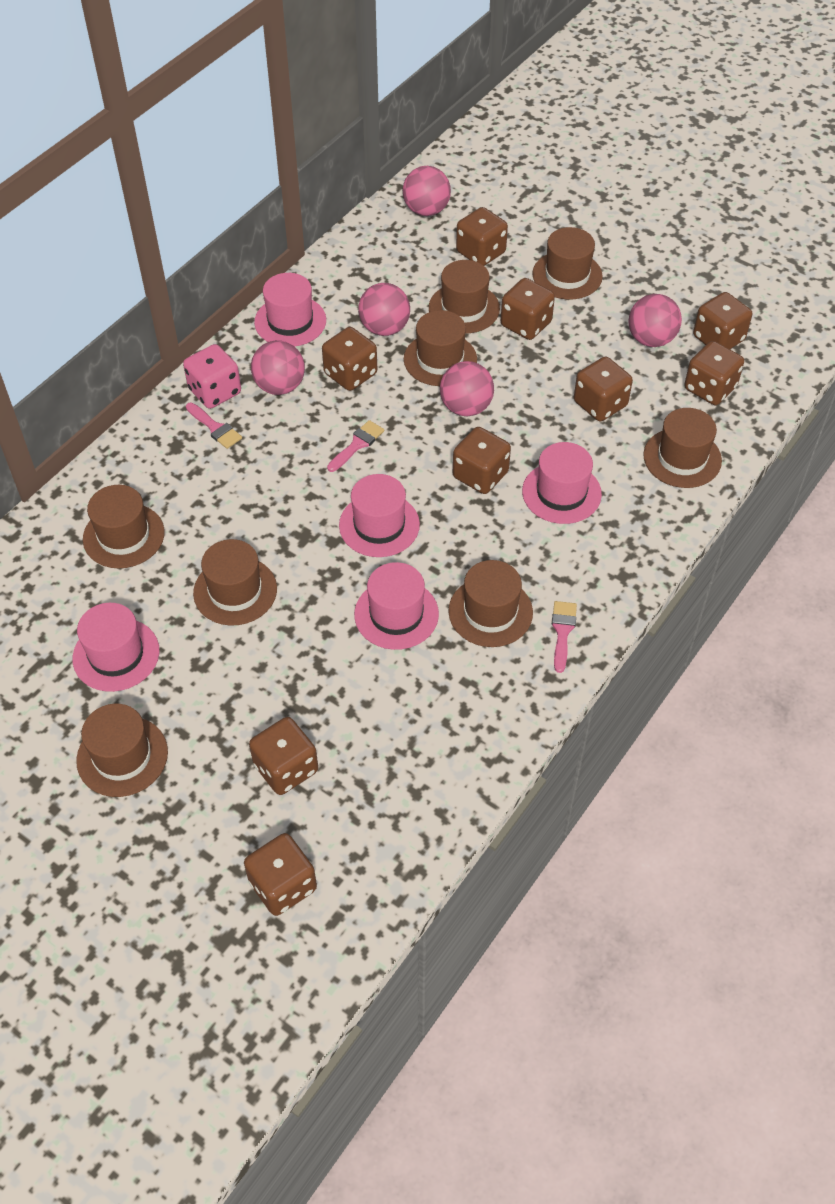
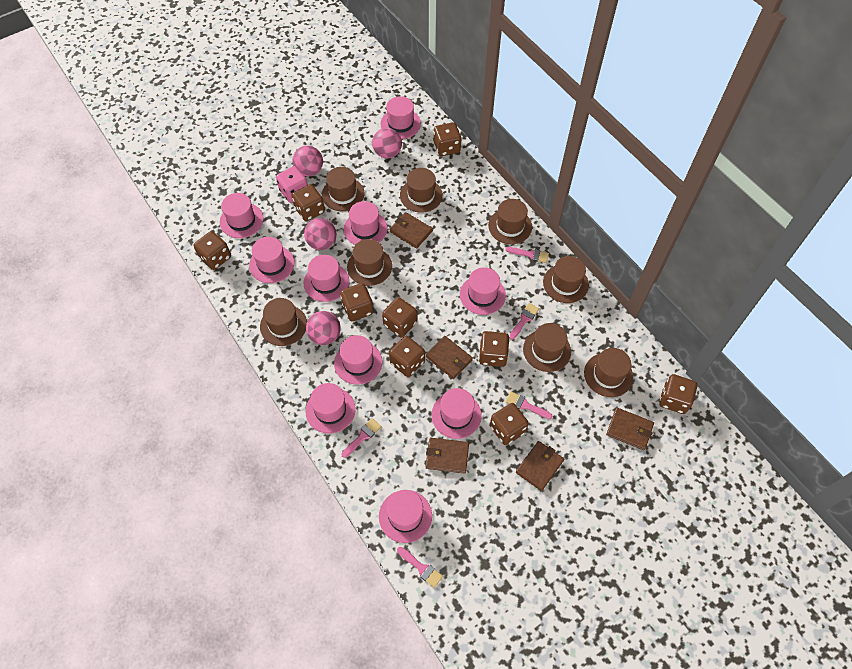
brown wallet: none = 0 -> [390,212,433,248] [426,336,473,379] [426,438,469,474] [516,441,564,491] [606,408,654,450] = 5
pink ball: [251,340,305,395] [358,283,410,336] [403,166,451,216] [440,361,494,416] [628,294,682,347] = 5 -> [292,146,323,176] [304,218,336,250] [306,311,340,345] [372,128,402,158] = 4
pink brush: [186,402,242,449] [327,420,384,472] [552,601,577,673] = 3 -> [342,418,382,458] [397,547,443,588] [505,247,549,263] [506,391,552,419] [509,303,539,340] = 5
pink hat: [73,603,160,692] [254,273,326,347] [339,474,420,557] [354,562,439,650] [522,442,602,524] = 5 -> [220,193,264,238] [249,237,295,283] [303,255,349,302] [305,383,356,434] [334,335,382,385] [344,201,388,245] [379,490,432,543] [381,96,421,139] [431,388,482,439] [460,267,506,315] = 10

